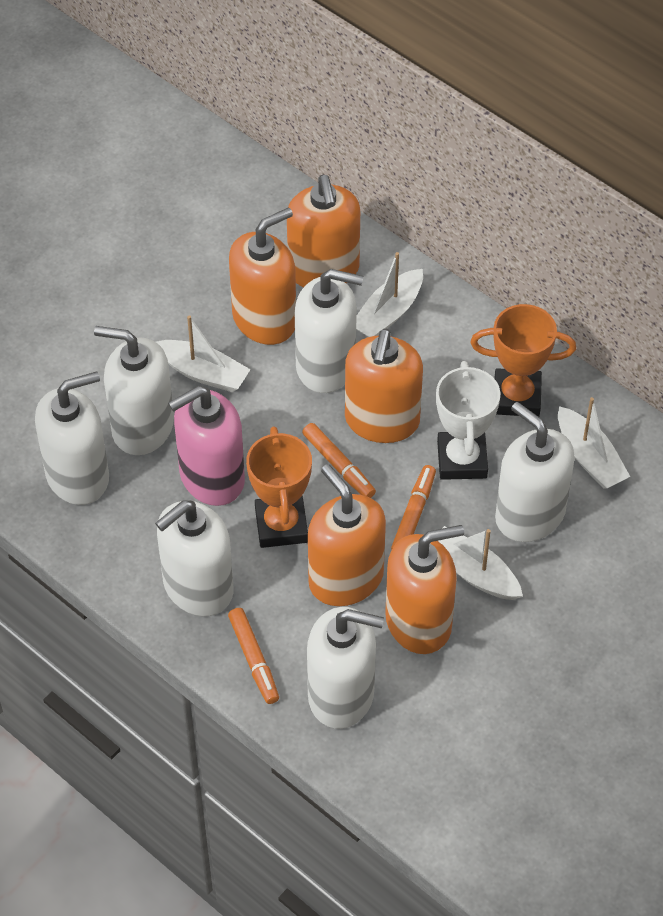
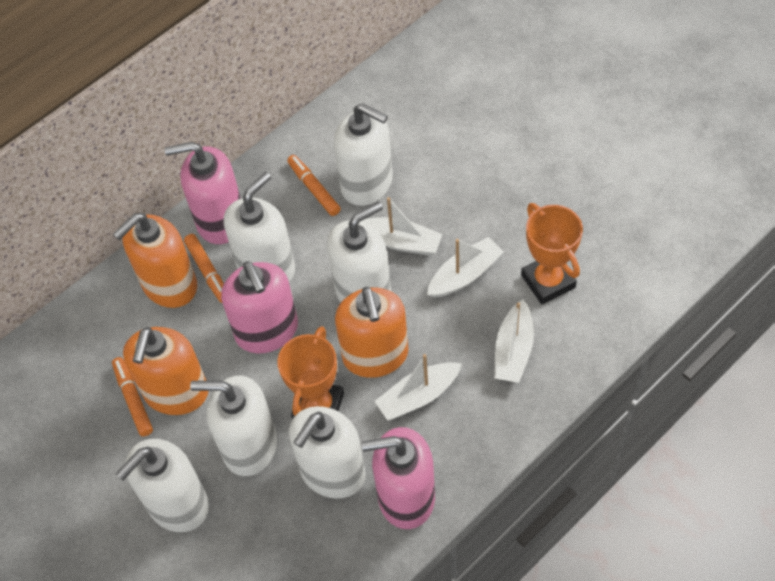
orange soap dispenser: [229,207,296,345] [287,175,360,287] [308,464,386,606] [345,329,423,443] [385,525,464,654] = 5 -> [113,213,197,308] [123,327,208,415] [335,287,408,378] = 3
pink soap dispenser: [168,386,245,506] = 1 -> [164,142,241,244] [221,261,298,353] [362,427,435,529] = 3
white trophy: [436,361,500,480] = 1 -> none = 0

